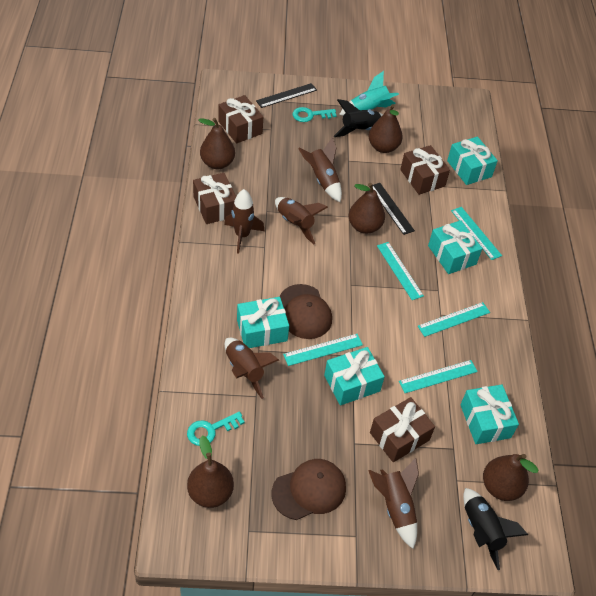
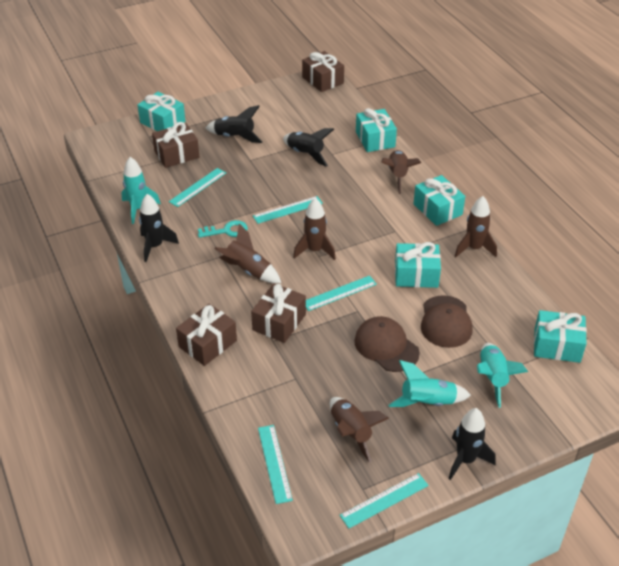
black rocket: [334,99,383,137] [463,488,528,570] = 2 -> [139,194,179,262] [206,105,262,143] [283,128,334,167] [448,408,496,480] = 4
black ruler: [256,83,317,108] [372,183,415,235] = 2 -> none = 0
brown pear: [187,435,234,508] [199,118,235,169] [349,183,385,234] [369,104,402,153] [483,454,538,501] = 5 -> none = 0
turquoise key: [187,411,245,446] [292,107,337,122] = 2 -> [198,220,248,238] = 1
turquoise rocket: [339,71,399,116] = 1 -> [121,157,161,224] [389,360,471,407] [477,343,528,408] = 3

